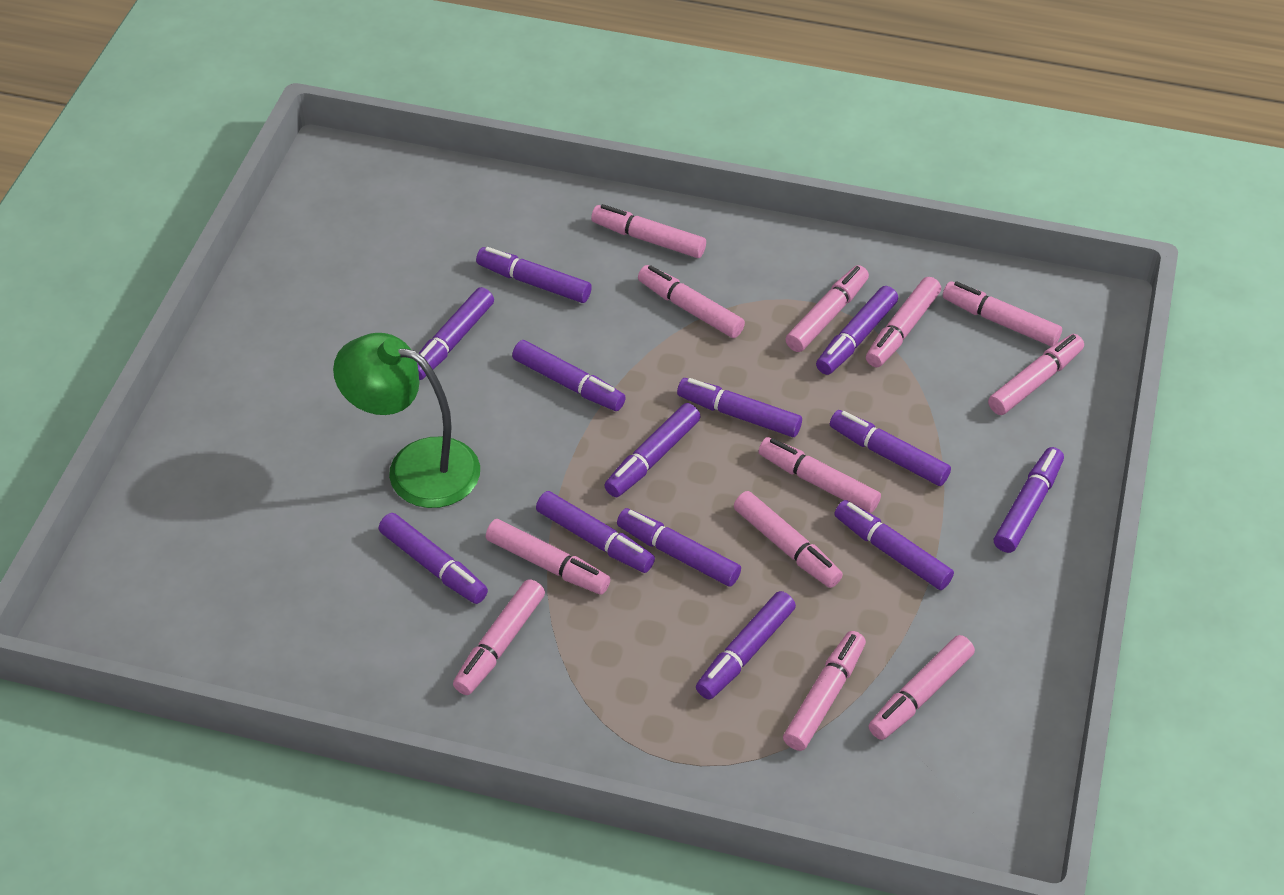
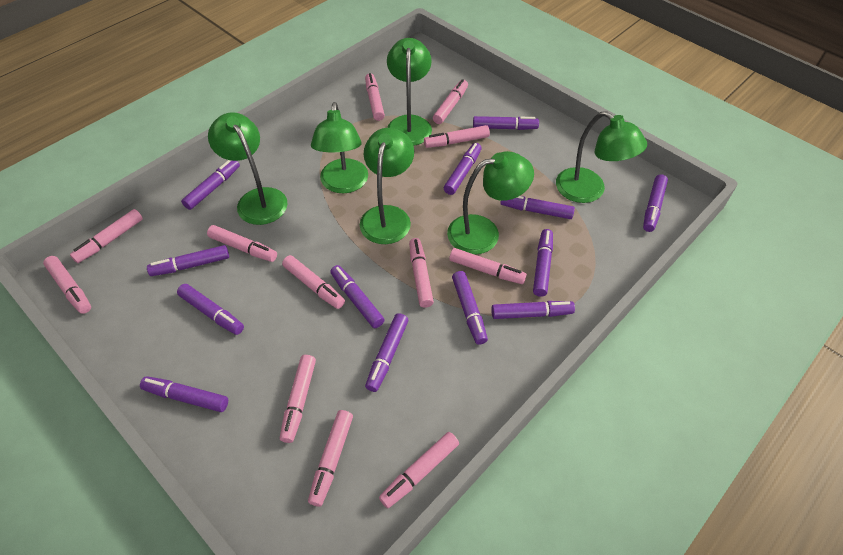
green lamp: [333,333,480,508] = 1 -> [208,112,287,225] [311,102,368,193] [360,128,414,244] [387,38,432,146] [447,151,534,255] [556,111,647,203] = 6

